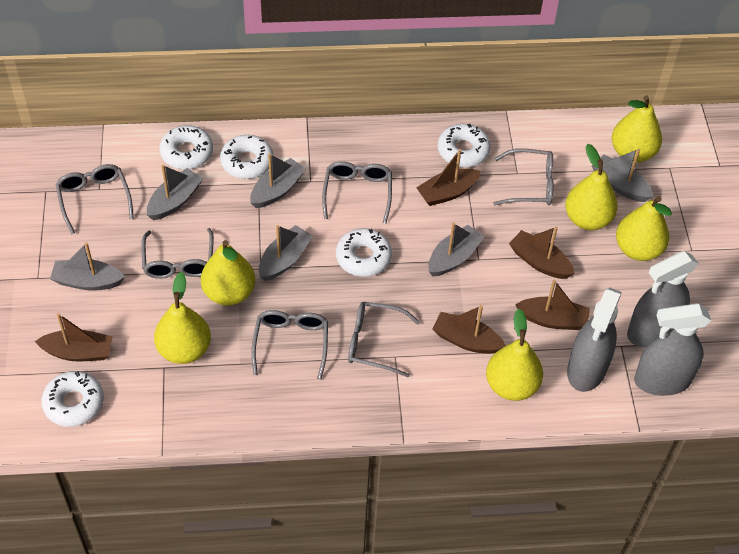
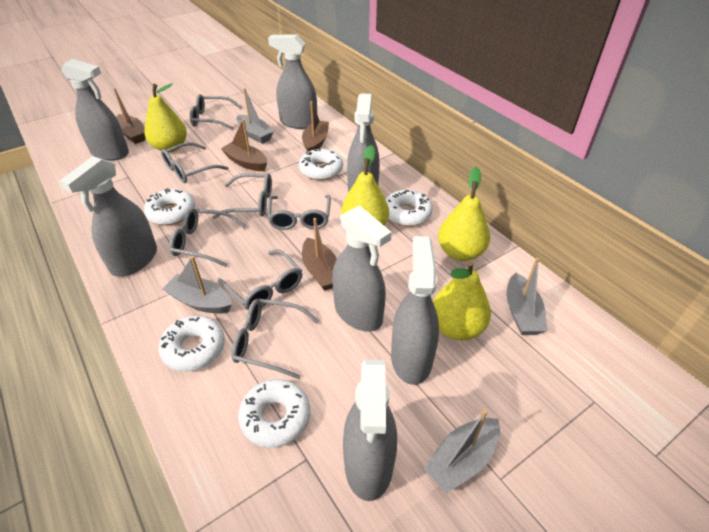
brown boat: [35,313,113,361] [416,149,481,206] [432,305,506,354] [509,227,575,279] [515,280,590,330] = 5 -> [114,88,145,144] [221,119,267,171] [302,101,329,152] [302,218,337,291] = 4
grey boat: [50,242,125,291] [147,165,203,220] [250,153,306,208] [259,225,313,281] [428,223,484,276] [592,149,653,202] = 6 -> [163,256,232,314] [236,88,274,144] [424,409,500,493] [506,258,547,335] = 4
grey glasses: [56,164,134,235] [141,228,214,279] [251,310,328,380] [322,161,392,224] [348,302,420,377] [493,148,553,206] = 6 -> [161,142,228,183] [169,208,246,267] [190,94,242,130] [212,173,272,219] [218,249,302,310] [231,299,319,379] [267,195,331,230] = 7
grey spray bottle: [567,287,622,392] [627,251,699,347] [634,304,711,396] = 3 -> [60,156,157,276] [62,59,129,161] [268,34,317,129] [332,206,392,332] [343,360,397,501] [347,93,380,193] [391,236,439,385] = 7
yellow pear: [154,272,211,364] [201,240,255,306] [486,309,543,401] [565,144,618,230] [612,95,662,162] [616,196,672,261] = 6 -> [145,83,187,153] [341,145,389,226] [433,260,491,340] [438,167,490,261] = 4

